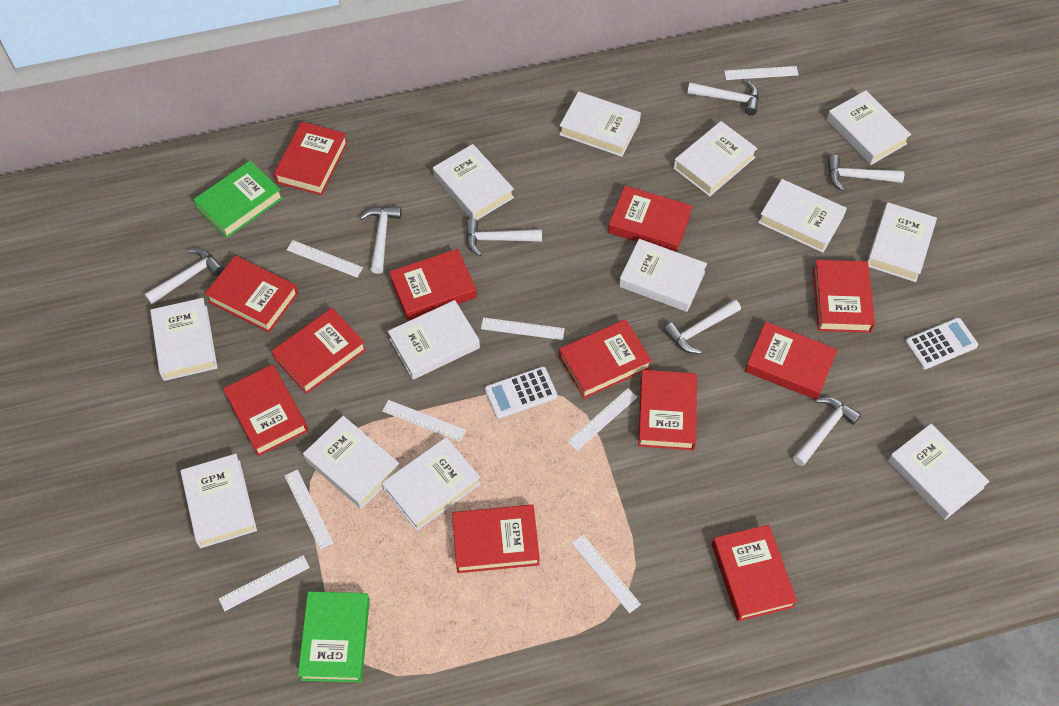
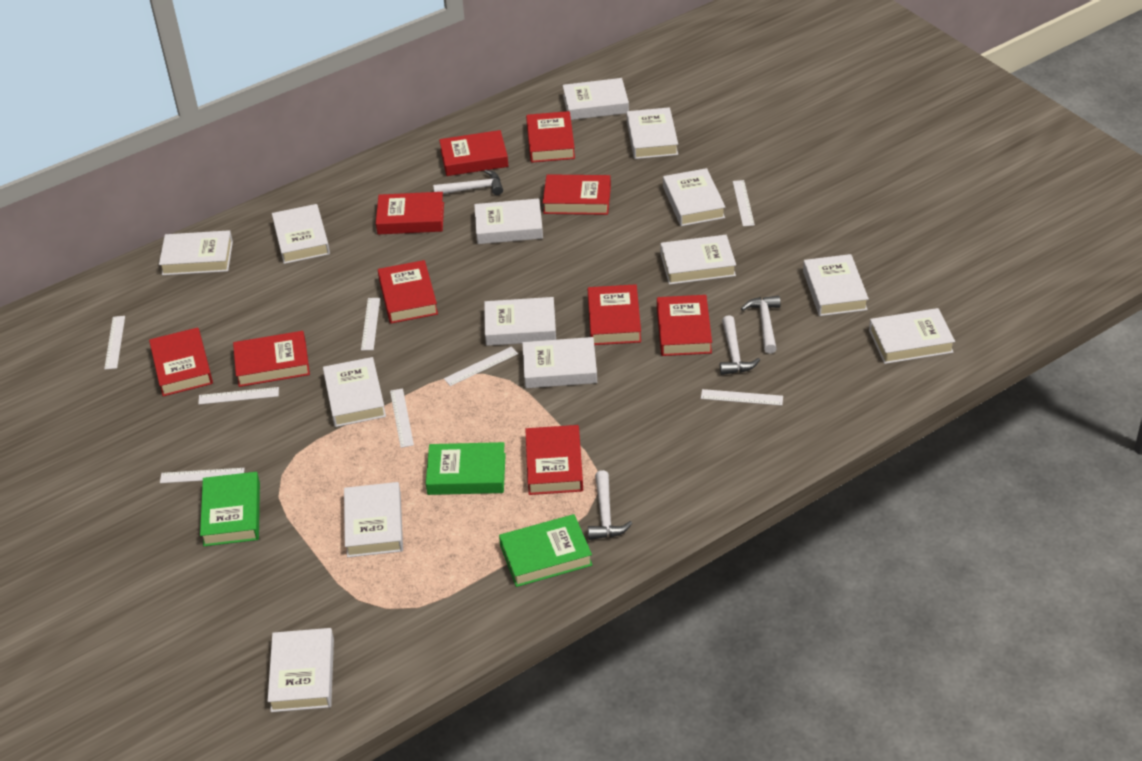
green book: [193,161,283,238] [298,591,370,682] = 2 -> [200,472,260,546] [426,442,506,495] [499,514,592,587] = 3
red book: [205,255,298,332] [223,364,308,456] [272,308,366,394] [274,122,348,195] [389,249,477,321] [452,505,540,573] [559,319,652,399] [608,186,692,252] [638,370,697,450] [712,525,797,621] [745,322,837,400] [813,260,875,333] = 12 -> [149,327,213,396] [233,331,310,387] [376,192,444,235] [378,260,438,324] [439,130,508,176] [525,425,583,495] [526,111,575,163] [543,174,611,215] [588,284,641,345] [657,295,712,356] = 10
white book: [150,298,217,381] [180,454,257,548] [303,416,400,509] [382,437,481,531] [388,300,480,380] [433,144,514,220] [559,91,641,157] [619,239,707,312] [673,121,758,197] [758,179,847,253] [826,90,911,165] [867,202,937,282] [888,424,990,520] = 13 -> [159,230,233,275] [268,628,334,712] [272,204,330,264] [323,357,386,427] [344,482,403,557] [474,199,543,244] [484,297,556,346] [522,337,597,388] [563,78,629,120] [627,107,678,159] [660,235,736,285] [663,168,725,226] [803,254,869,316] [869,308,955,364] = 14
white calculator: [485,366,557,419] [905,318,978,369] = 2 -> none = 0
white hammer: [144,248,224,305] [360,206,402,274] [466,219,542,256] [663,299,741,354] [687,81,759,116] [793,397,861,466] [828,155,904,191] = 7 -> [433,169,503,195] [588,470,632,540] [720,315,760,375] [741,296,781,354] = 4

